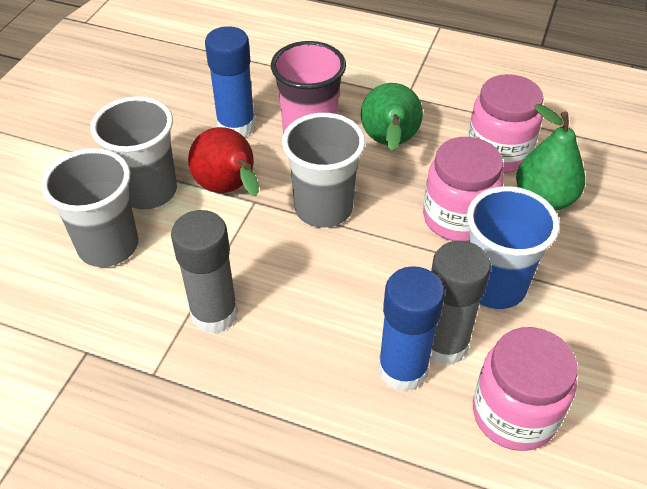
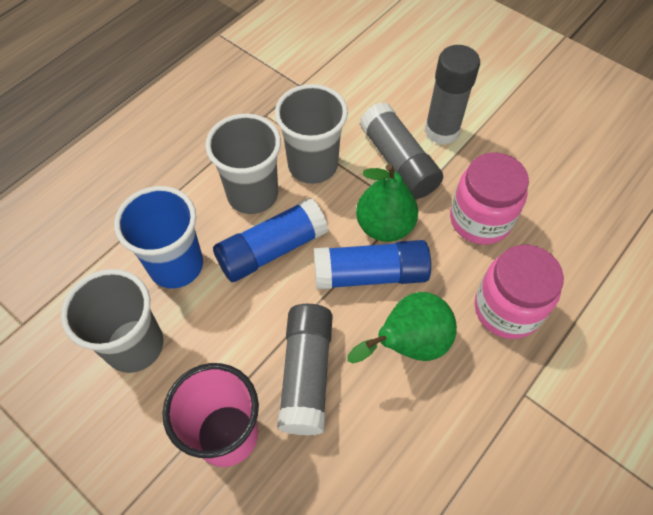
grey glue stick: [171,210,238,334] [430,241,491,365] = 2 -> [277,304,333,436] [360,102,443,199] [424,45,480,145] = 3
pink jar: [423,137,504,241] [468,74,543,173] [473,327,578,451] = 3 -> [450,152,529,245] [474,245,564,339] = 2
red pear: [188,127,259,196] = 1 -> none = 0

